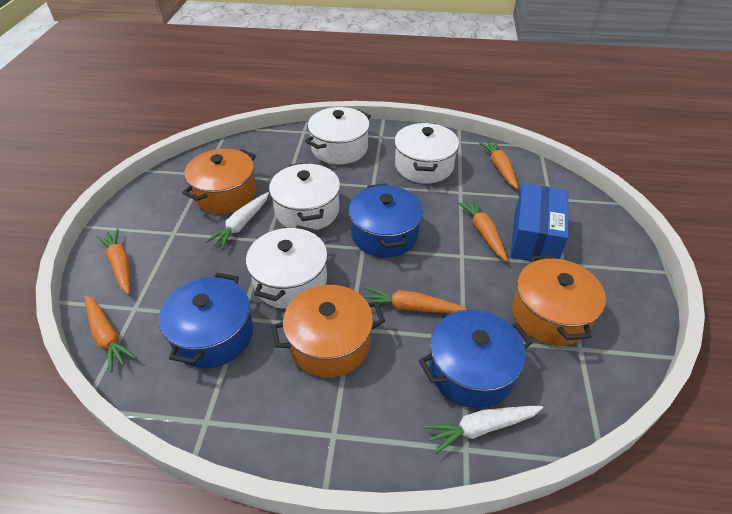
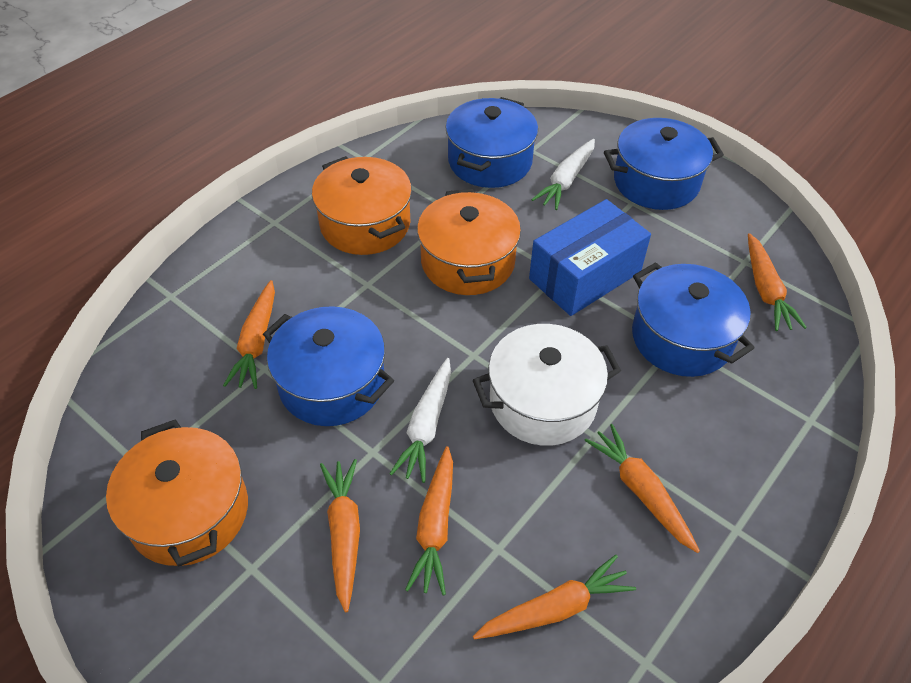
blue pot: [159,273,253,368] [349,183,423,258] [419,310,533,408] = 3 -> [263,306,394,426] [446,97,538,188] [604,118,724,210] [632,262,755,377] = 4
orange carrot: [85,295,137,373] [96,228,130,294] [364,287,467,313] [457,198,507,261] [479,140,518,189] = 5 -> [223,280,275,389] [320,459,360,612] [405,446,453,595] [473,555,636,639] [584,424,700,553] [748,233,807,331] = 6
white pot: [246,225,328,309] [269,162,340,230] [305,107,371,164] [394,122,459,183] = 4 -> [473,324,621,446] = 1

